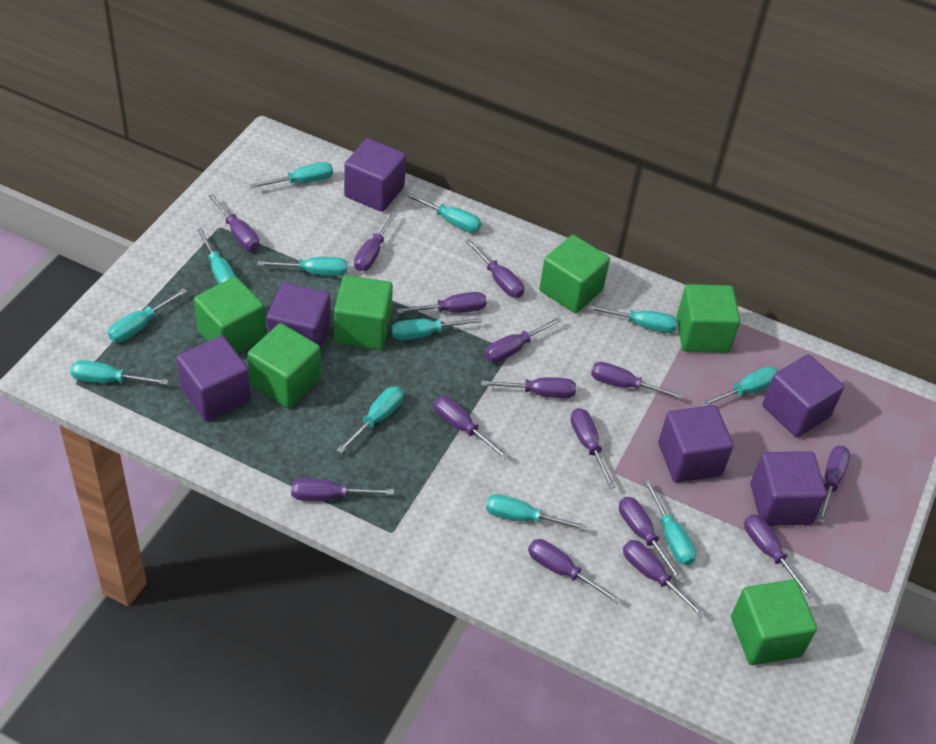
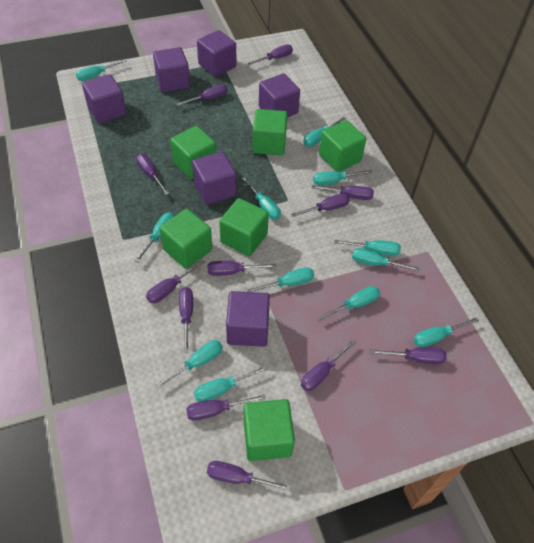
purple screwdriver: [208,194,259,251] [291,478,394,501] [354,211,397,271] [397,292,487,314] [434,396,509,460] [465,239,524,298] [481,377,576,398] [485,317,562,363] [528,539,621,604] [571,408,616,489] [591,362,683,400] [619,497,683,581] [623,540,706,617] [744,514,814,599] [817,446,850,523] = 15 -> [136,154,169,195] [146,260,204,303] [176,84,228,106] [179,287,193,352] [186,394,265,421] [207,461,291,491] [208,261,276,276] [247,45,293,65] [290,193,350,217] [301,339,356,391] [312,185,374,200] [371,347,447,364] = 12

